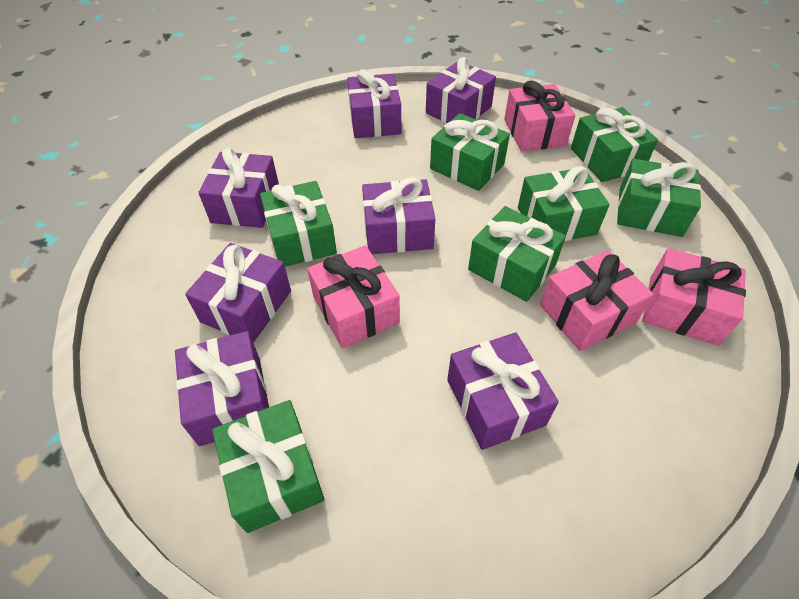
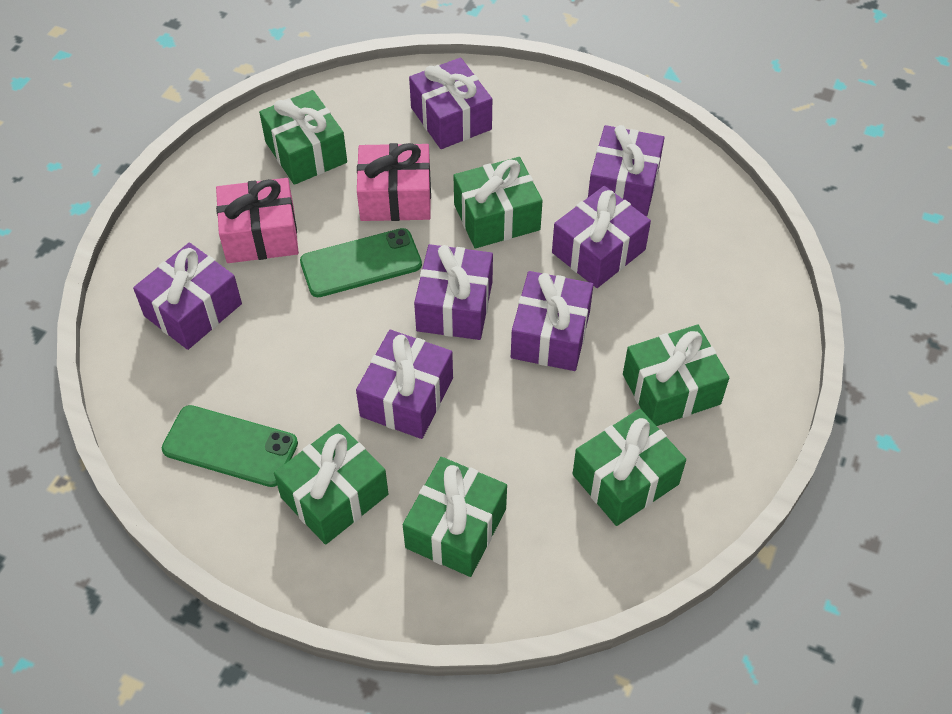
green gift: [212,400,325,533] [260,181,337,267] [430,113,510,191] [468,206,566,302] [518,166,610,241] [571,107,658,182] [617,159,701,237] = 7 -> [259,90,347,185] [274,424,388,545] [403,457,507,577] [453,157,543,248] [573,409,686,526] [623,324,729,426] = 6
green phone: none = 0 -> [162,405,298,487] [300,228,422,297] = 2
pink gift: [307,245,400,348] [504,81,575,152] [540,250,654,351] [642,248,746,346] = 4 -> [216,178,299,263] [357,143,431,221] = 2

